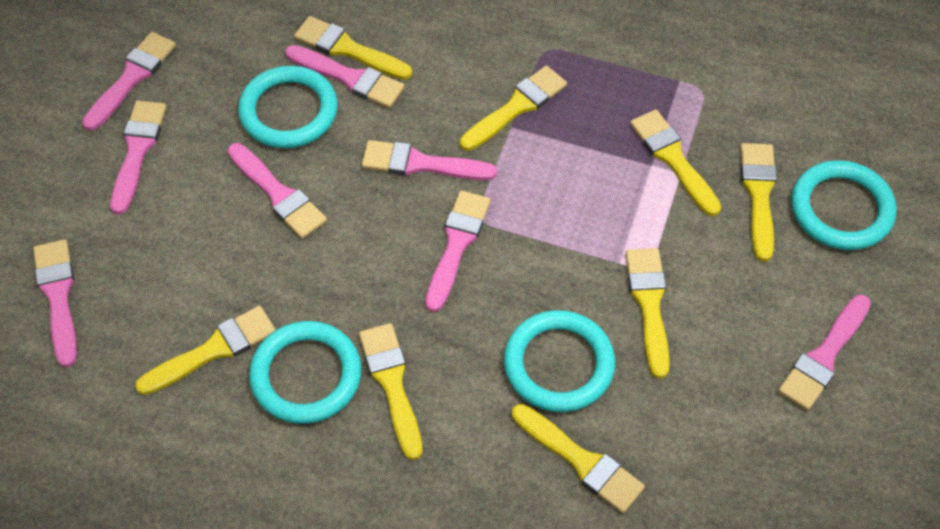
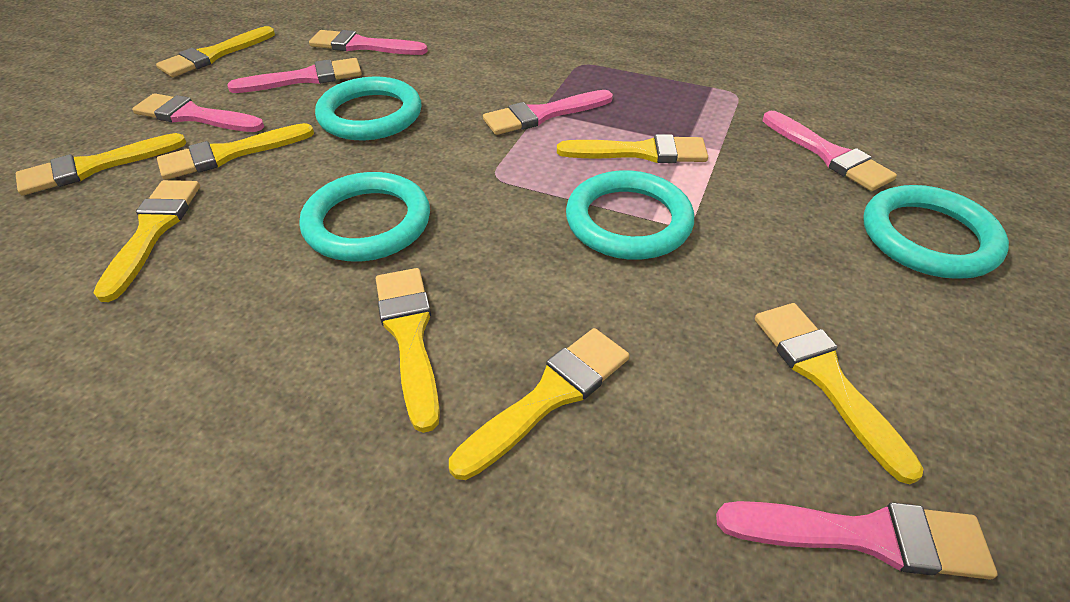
pink brush: [33,239,77,367] [82,32,176,131] [110,100,166,215] [228,143,327,239] [285,45,405,108] [362,140,497,181] [425,191,490,312] [778,295,871,410] = 8 -> [132,93,264,132] [228,58,362,93] [309,30,428,55] [483,90,613,135] [716,501,998,580] [763,111,897,191] = 6

